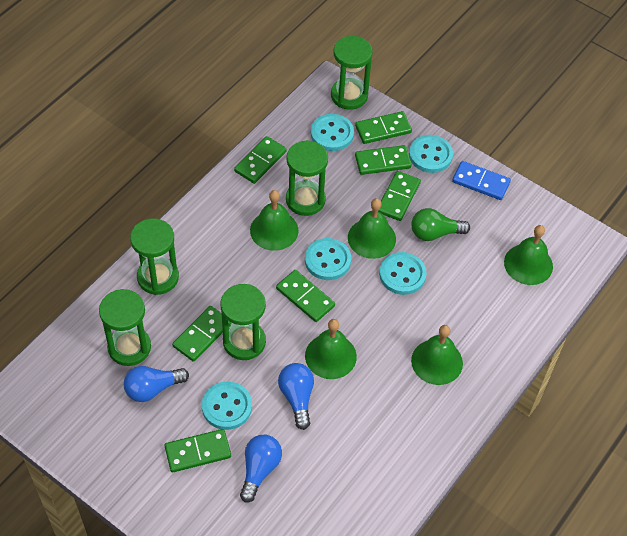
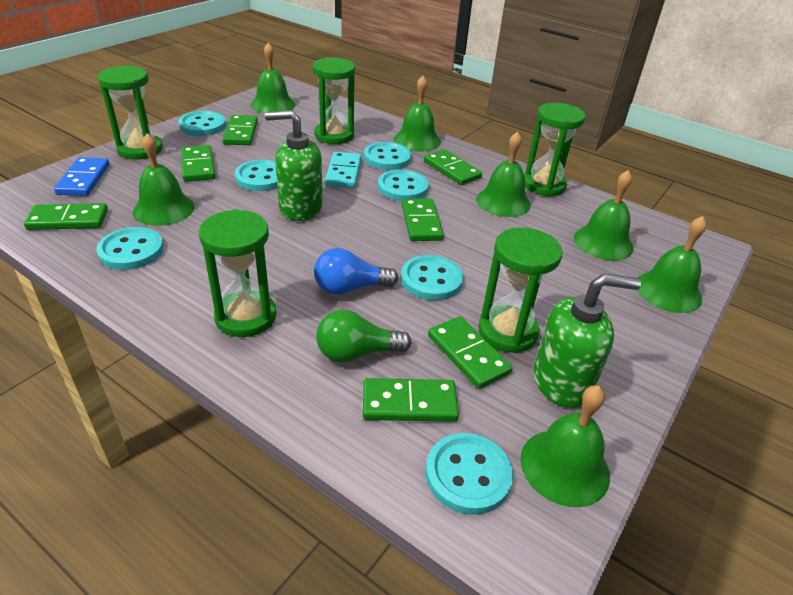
blue light bulb: [124,366,189,402] [240,435,282,503] [278,363,314,430] = 3 -> [314,248,398,295] = 1
green bell: [250,190,298,251] [305,319,357,379] [348,198,396,259] [411,325,463,385] [504,225,553,285] = 5 -> [133,133,195,226] [251,42,295,114] [394,76,441,152] [476,131,531,217] [520,385,610,507] [574,170,633,261] [637,216,707,313] = 7
green soap dispenser: none = 0 -> [265,110,323,221] [533,273,641,408] = 2
turquoise button: [202,382,252,430] [305,238,351,280] [311,114,354,151] [379,252,427,295] [409,135,453,173] = 5 -> [96,227,164,270] [178,111,226,136] [235,160,277,191] [364,142,411,170] [378,169,429,201] [401,255,464,300] [426,433,513,515] = 7
turquoise domino: none = 0 -> [325,152,362,188] = 1

